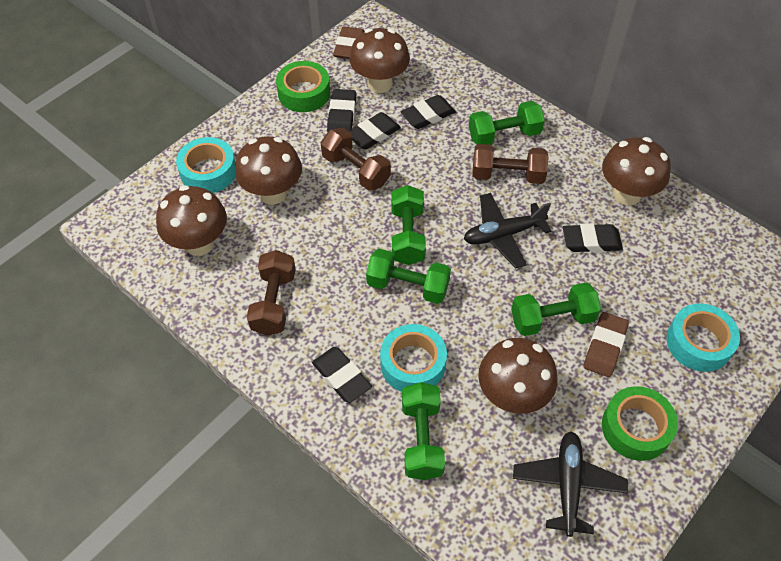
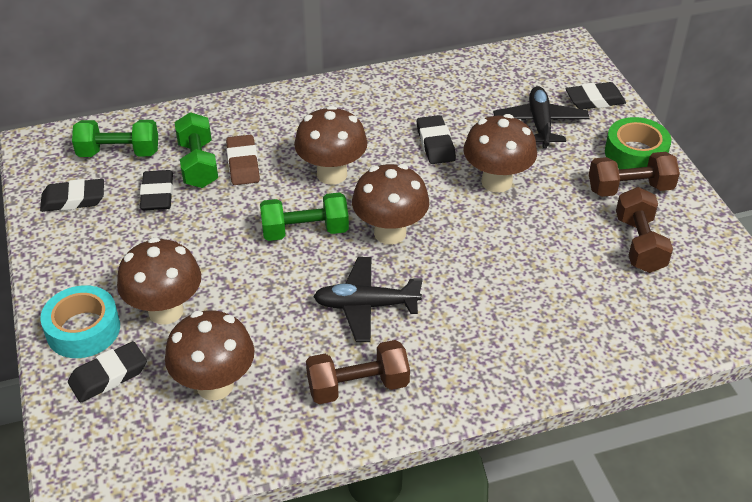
brown eraser: [333,26,365,59] [583,312,629,377] = 2 -> [226,135,260,185] = 1
green dumbbell: [366,249,451,304] [391,185,426,265] [402,382,445,480] [469,101,545,145] [511,283,601,336] = 5 -> [72,120,158,157] [174,112,218,188] [260,192,349,241] = 3
green tape: [276,61,330,112] [602,386,678,461] = 2 -> [605,117,671,169] = 1
turquoise tape: [176,137,235,193] [380,324,447,392] [667,303,740,372] = 3 -> [40,285,120,358] = 1

